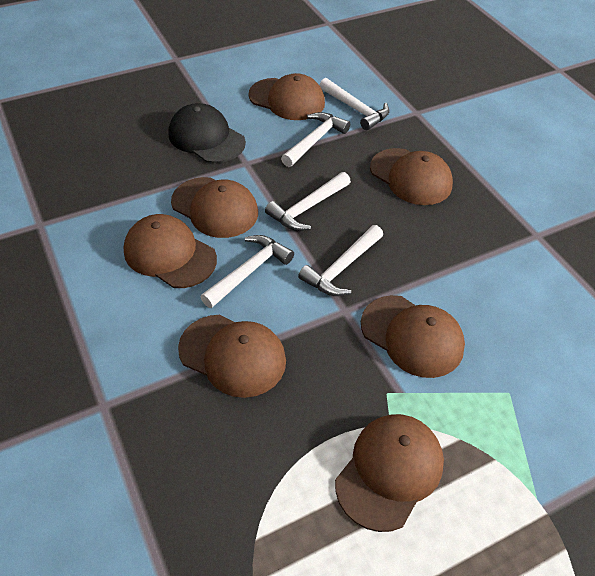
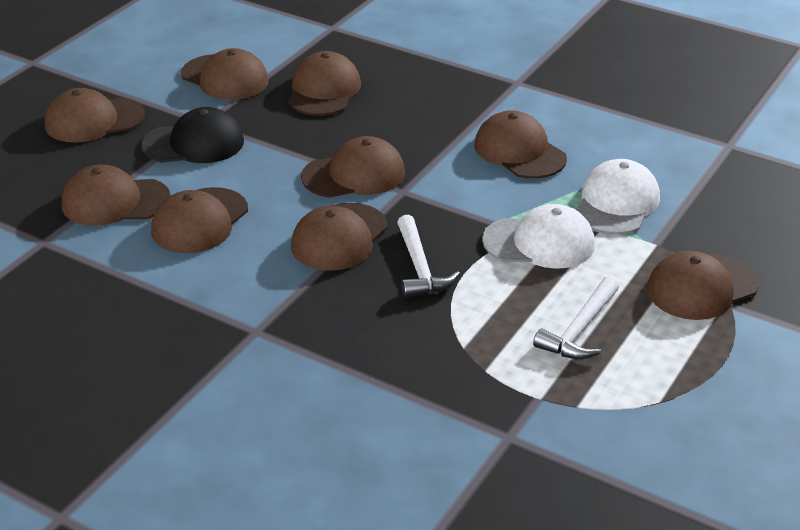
brown cap: [124,214,217,288] [171,177,258,238] [178,315,286,398] [248,73,325,120] [335,414,444,532] [361,295,465,378] [370,148,453,205] = 7 -> [45,88,145,143] [62,165,170,226] [151,187,248,253] [181,48,269,100] [288,51,361,116] [291,203,388,271] [301,136,405,198] [474,110,567,179] [647,251,759,320] = 9
white cap: none = 0 -> [482,204,595,269] [576,159,660,234] = 2
white hammer: [201,235,294,308] [265,172,351,231] [281,112,350,167] [298,225,383,296] [320,78,390,130] = 5 -> [397,215,460,298] [533,277,619,359] = 2

